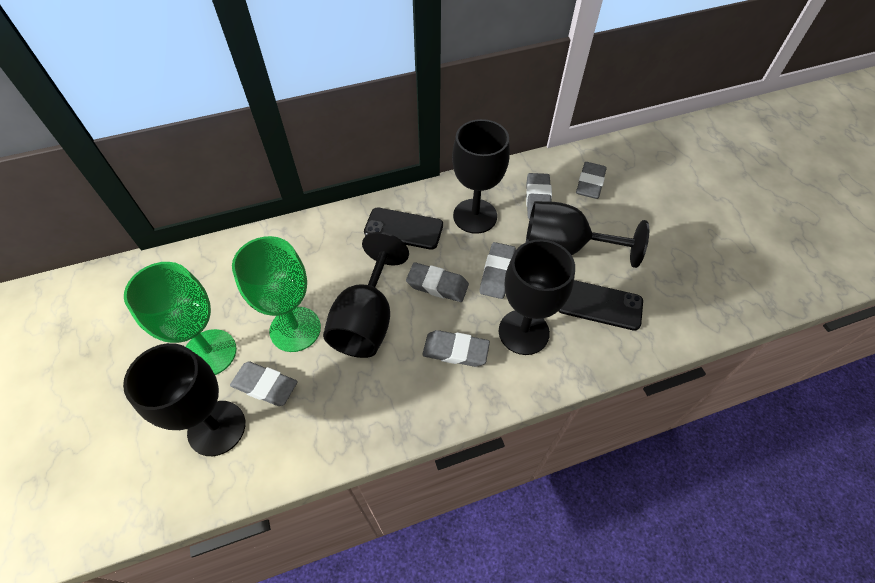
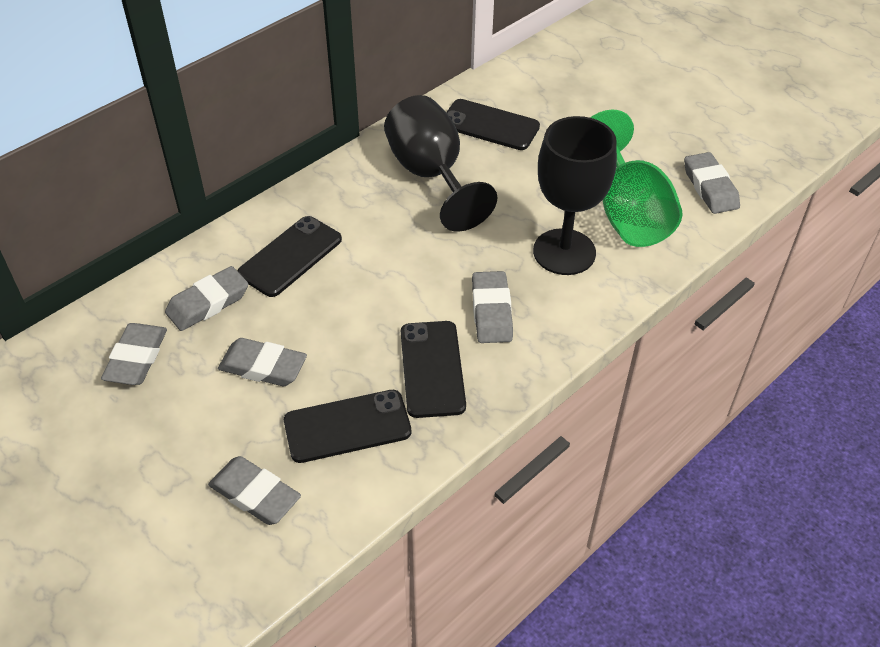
black goblet: [123,343,245,456] [323,232,409,358] [452,119,510,234] [499,239,575,355] [526,201,649,268] = 5 -> [384,95,497,232] [533,116,617,275] = 2
black phone: [364,208,443,250] [558,280,643,331] = 2 -> [238,216,342,297] [284,390,411,463] [401,321,466,418] [446,99,540,150] = 4
green goblet: [124,262,237,375] [232,236,321,352] = 2 -> [590,110,682,247] = 1

